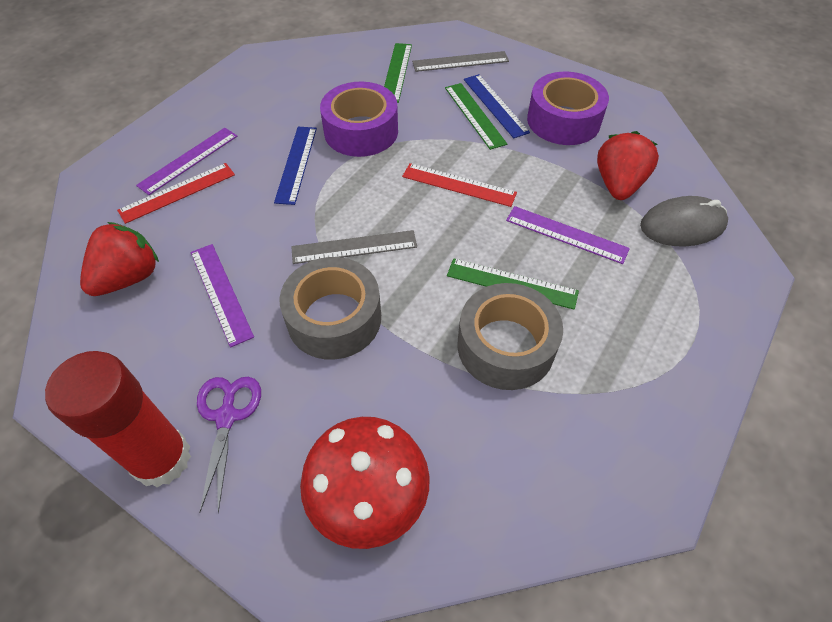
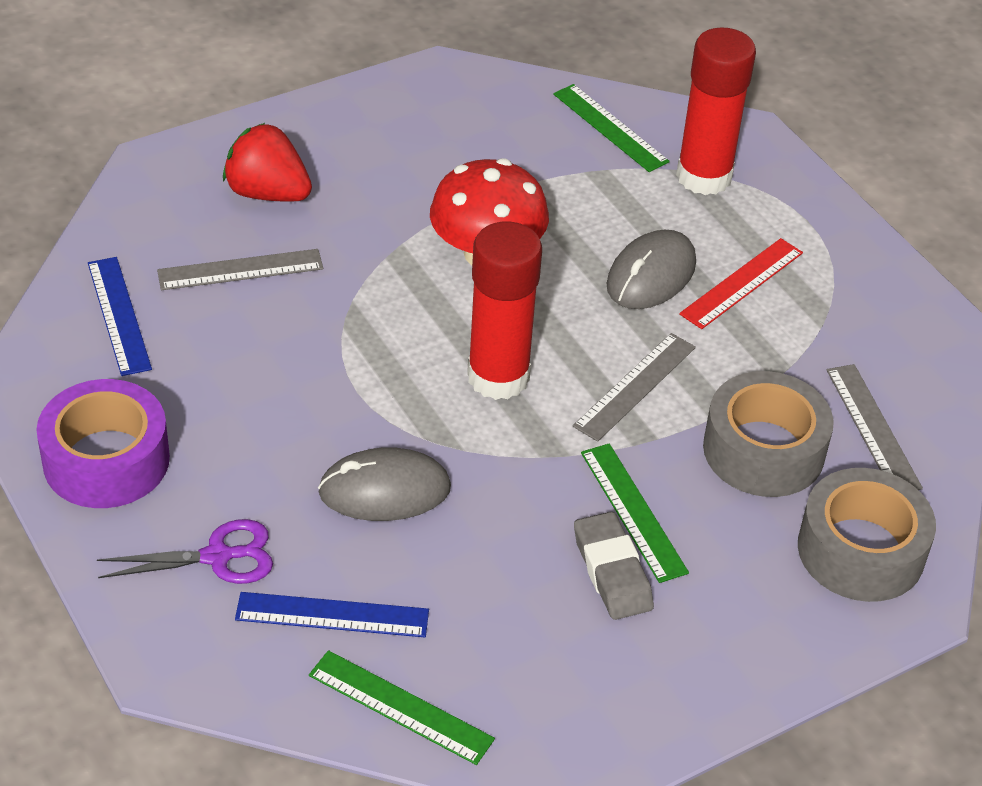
grey eraser: none = 0 -> [574,512,654,620] = 1
grey mouse: [640,196,728,247] = 1 -> [318,447,451,521] [606,230,696,309] = 2
grey ruler: [291,230,417,264] [412,51,509,72] = 2 -> [157,249,323,290] [573,333,696,442] [827,364,923,490] = 3
purple ruler: [136,128,237,195] [191,244,254,347] [506,206,630,264] = 3 -> none = 0
purple tape: [320,82,398,157] [527,72,609,145] = 2 -> [36,379,170,508] = 1
red glue stick: [45,351,191,488] = 1 -> [467,222,542,400] [676,28,756,195] = 2
red ruler: [117,163,235,224] [402,163,517,207] = 2 -> [679,238,803,329] = 1
red strawberry: [80,222,159,296] [597,131,659,200] = 2 -> [223,123,312,202] = 1

